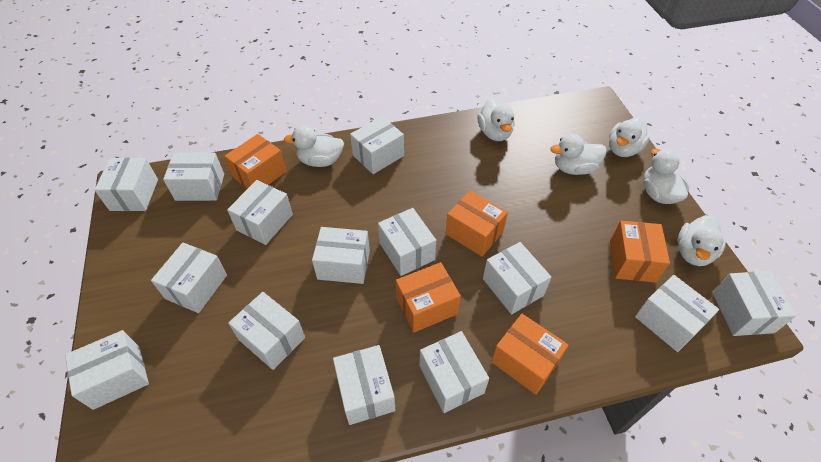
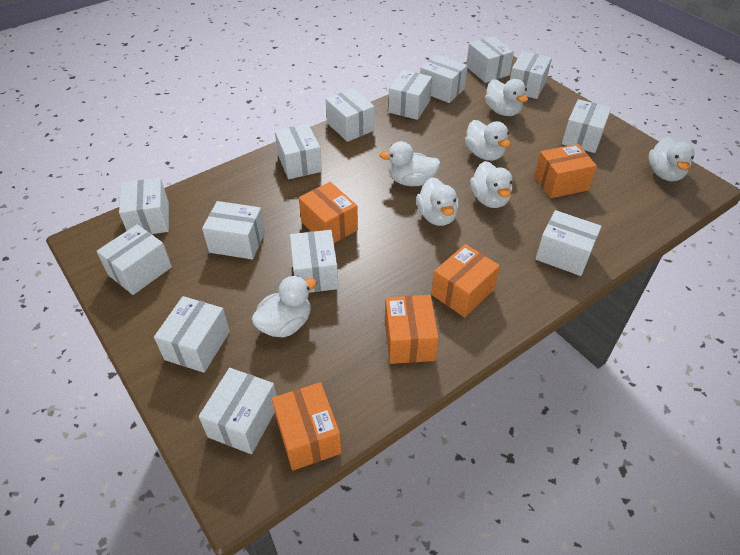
white duck: [284,125,344,167] [477,99,515,141] [550,134,606,175] [609,117,650,157] [643,149,689,204] [678,215,726,266] = 6 -> [251,276,317,337] [379,141,440,186] [416,177,459,226] [465,120,510,161] [470,161,513,208] [485,79,528,116] [649,137,695,182] = 7

